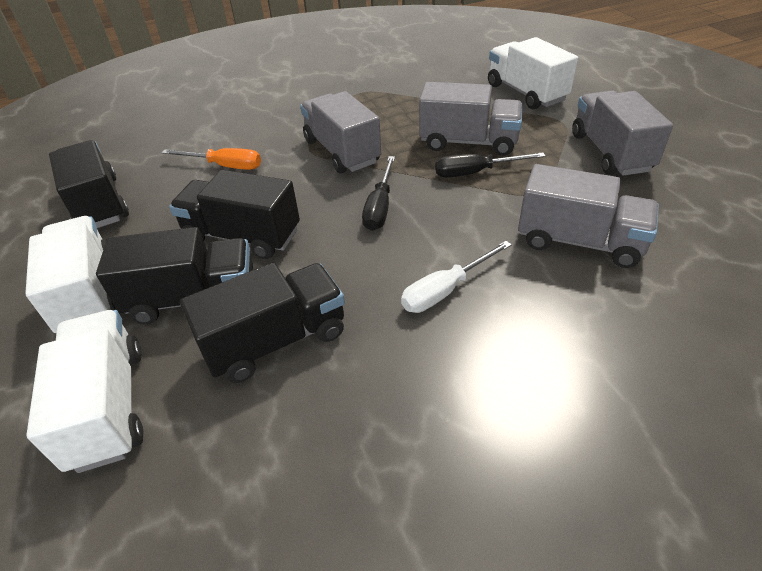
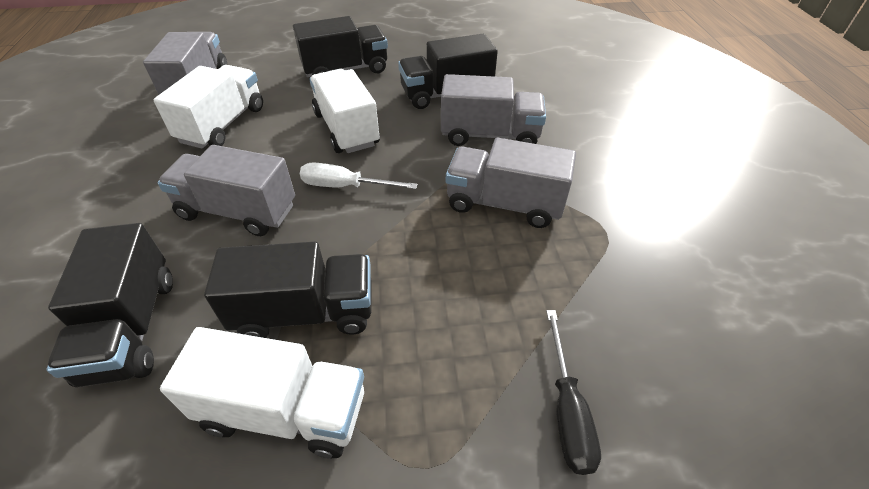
black screwdriver: [362,156,395,231] [435,152,546,177] = 2 -> [546,310,601,475] = 1
orange screwdriver: [162,148,261,170] = 1 -> none = 0

